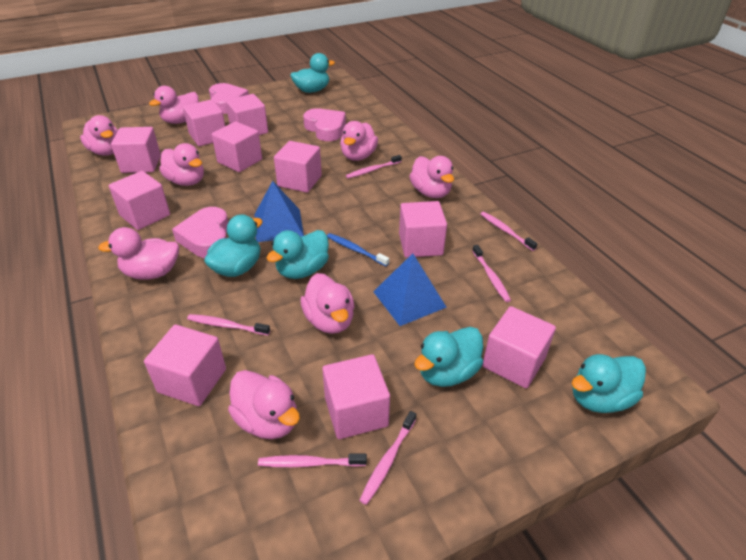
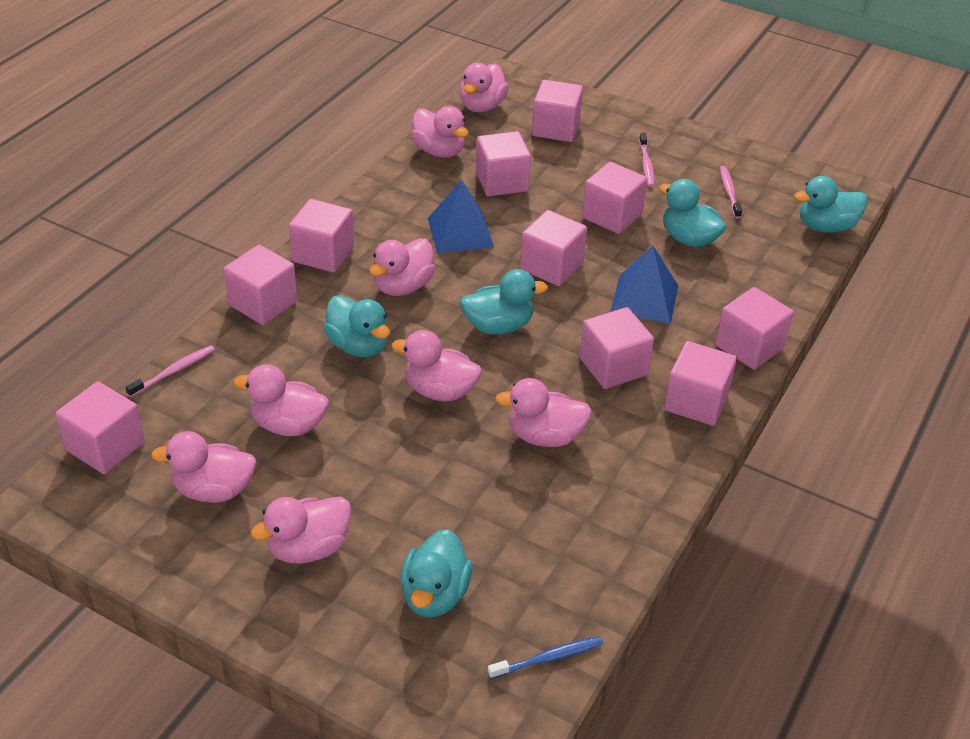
pink heart: [172,207,228,258] [209,83,249,114] [303,108,346,141] = 3 -> none = 0
pink toothbrush: [187,314,270,335] [258,454,367,467] [346,155,402,178] [359,411,416,505] [472,245,511,302] [481,212,538,251] = 6 -> [126,345,215,397] [639,133,654,187] [720,166,742,218] = 3

